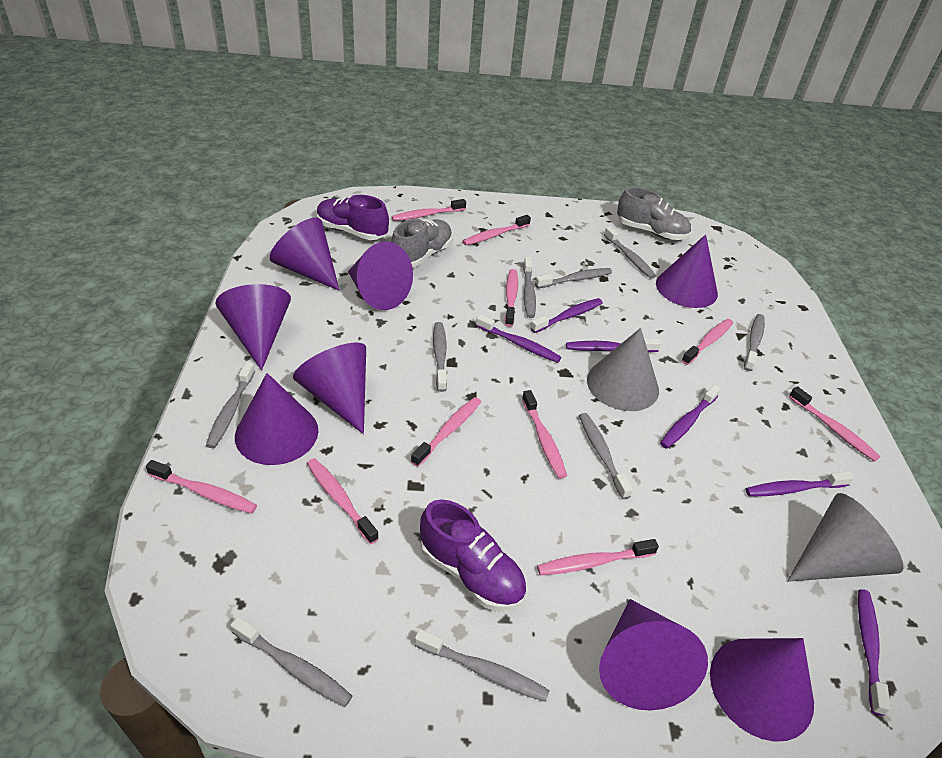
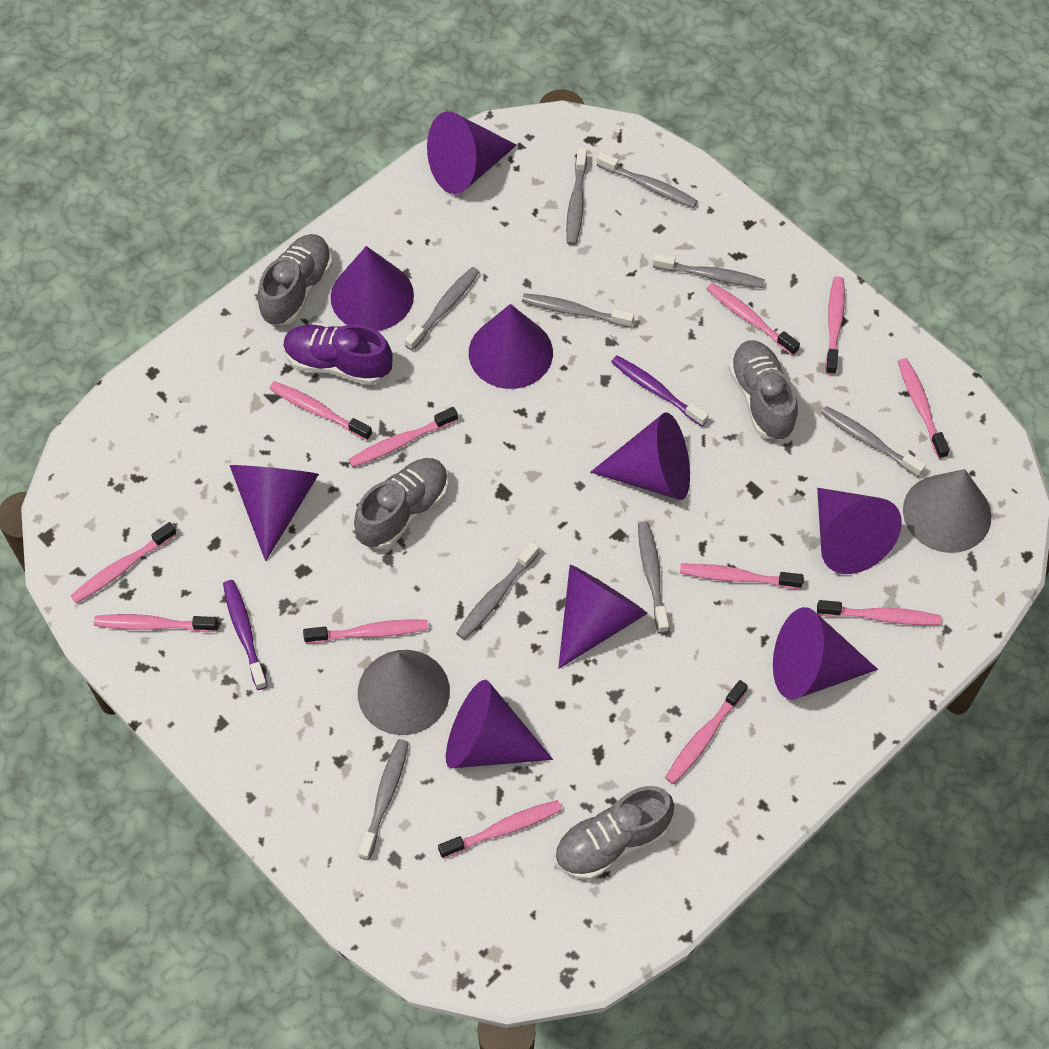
grey shoe: [391,219,453,267] [617,187,691,240] = 2 -> [257,234,332,325] [354,458,448,549] [555,786,674,880] [729,340,798,440] = 4
pink toothbrush: [146,460,257,514] [307,458,379,544] [392,199,466,221] [411,397,481,467] [463,215,531,245] [505,269,518,327] [522,390,567,479] [537,539,659,575] [681,319,733,365] [789,386,880,462] = 10 -> [71,522,177,604] [94,614,218,632] [269,381,372,441] [303,619,428,644] [348,407,458,467] [438,800,562,859] [665,680,748,784] [680,564,804,589] [707,283,800,356] [817,600,941,625] [825,276,845,375] [898,358,950,459] = 12
purple cone: [215,284,291,371] [235,373,318,465] [270,218,340,291] [293,343,366,434] [348,241,413,310] [599,599,708,710] [656,234,718,308] [710,638,814,742] = 8 -> [230,465,319,561] [331,246,414,331] [427,111,517,194] [446,680,553,768] [469,304,553,389] [558,564,648,669] [590,412,690,500] [773,607,878,700] [817,488,902,574] = 9
purple shoe: [317,195,389,240] [420,499,526,611] = 2 -> [283,325,393,385] = 1
purple toothbrush: [476,314,562,363] [530,298,603,333] [566,338,661,352] [660,384,721,449] [746,471,854,497] [858,589,891,716] = 6 -> [223,580,268,690] [611,355,709,426] = 2

